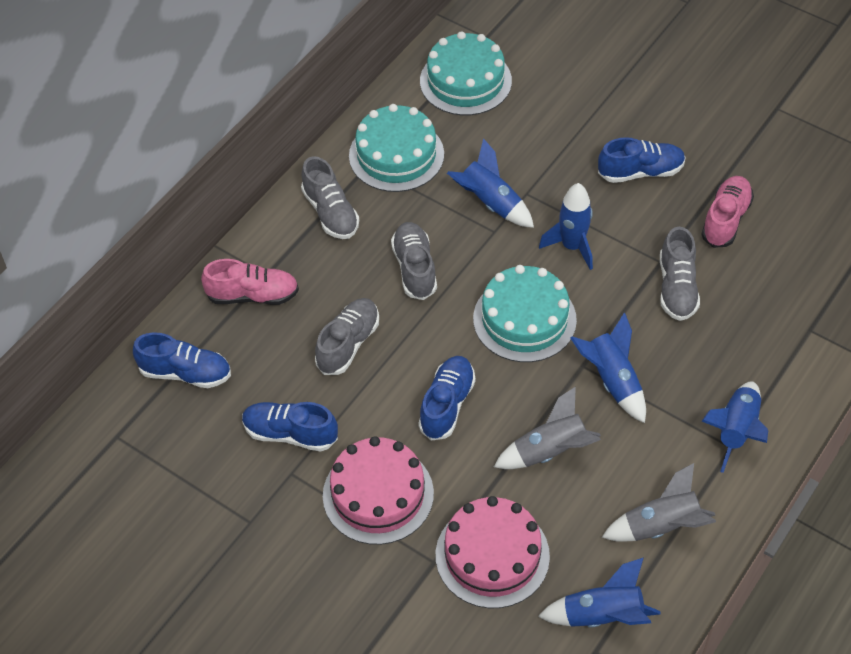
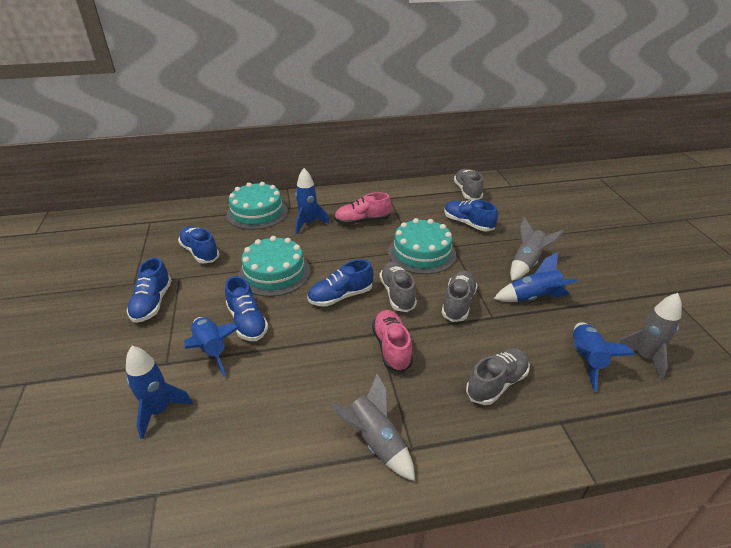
blue shoe: [133,333,231,388] [242,402,338,452] [418,356,476,441] [598,137,686,183] = 4 -> [127,257,172,323] [178,226,220,264] [225,276,268,341] [308,259,373,307] [444,200,498,231] = 5
grey rocket: [494,386,601,469] [602,463,716,542] = 2 -> [329,373,415,481] [510,217,564,281] [618,293,682,380] = 3
pink cake: [323,436,434,545] [436,496,550,608] = 2 -> none = 0

